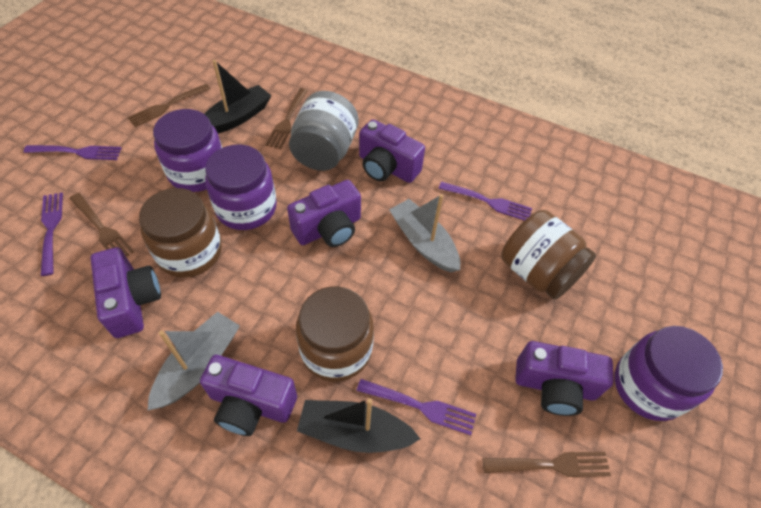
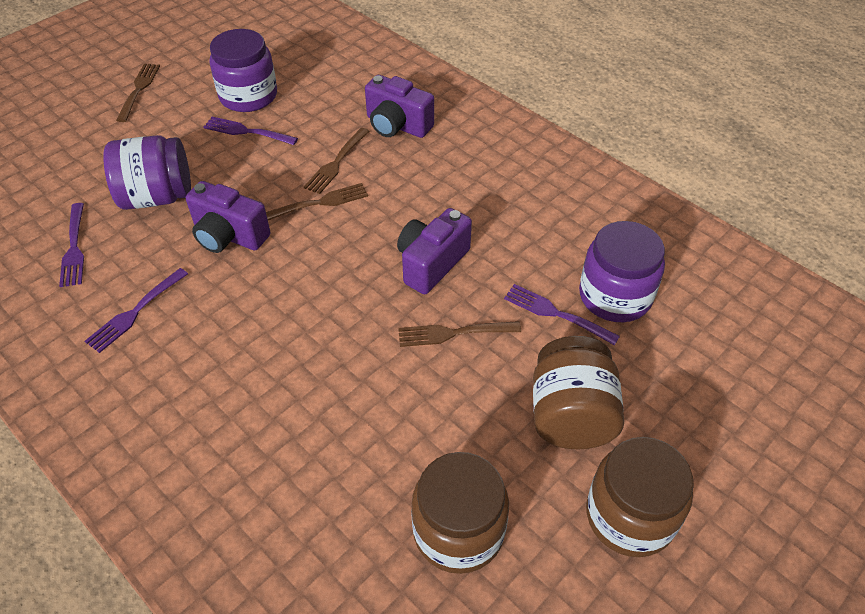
black boat: [204,60,272,134] [297,398,420,453] = 2 -> none = 0
grey boat: [148,312,240,410] [389,194,460,272] = 2 -> none = 0
grey jar: [289,91,359,171] = 1 -> none = 0
purple camera: [90,247,161,338] [200,355,297,436] [287,180,361,247] [359,119,425,183] [515,341,614,416] = 5 -> [186,181,270,253] [365,75,434,138] [397,208,472,295] = 3

